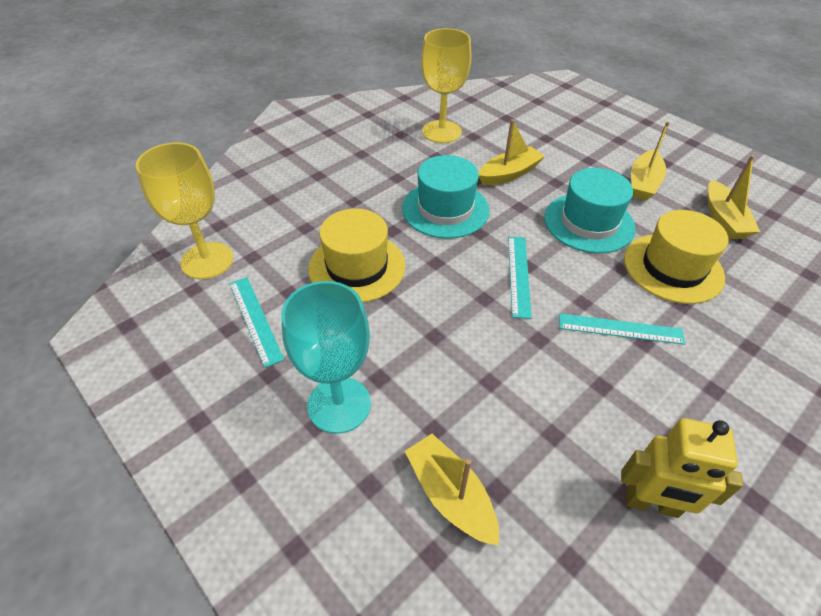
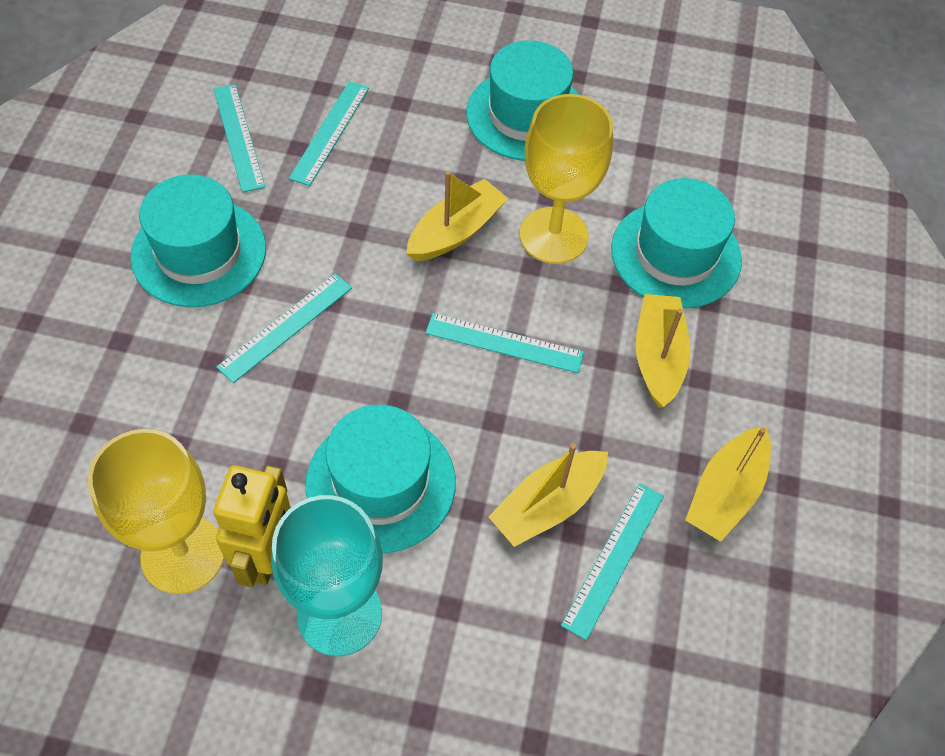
turquoise hat: [402,155,489,239] [544,168,636,253] = 2 -> [130,175,266,307] [305,405,456,553] [466,40,579,161] [611,178,742,308] = 4
turquoise ruler: [229,277,284,368] [508,237,532,319] [559,313,686,345] = 3 -> [214,84,265,193] [216,273,352,383] [289,81,369,186] [425,313,584,373] [561,483,664,640] = 5
yellow hat: [308,209,405,303] [624,210,729,304] = 2 -> none = 0

